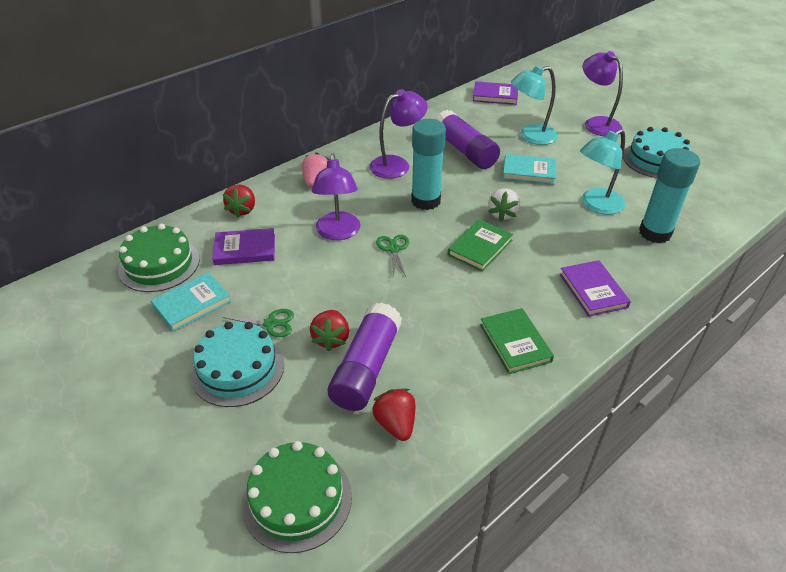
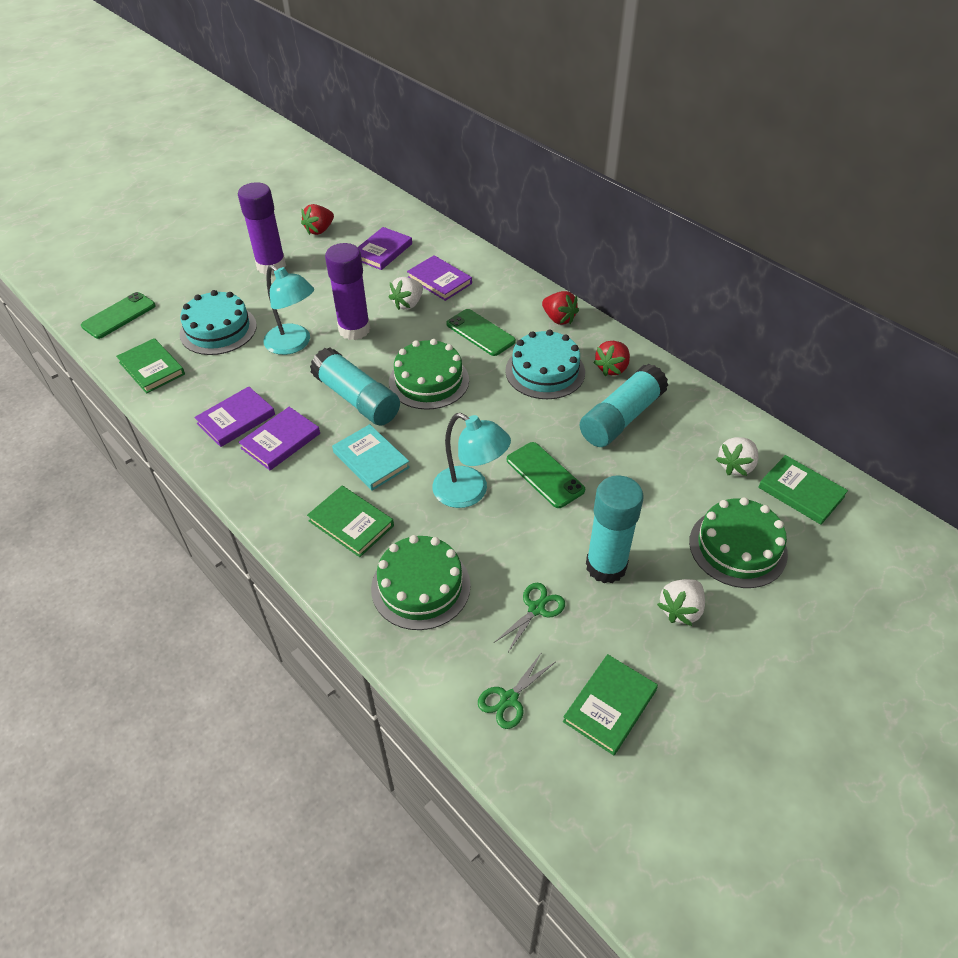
green book: [448,219,513,272] [480,308,554,374] = 2 -> [116,338,185,394] [307,486,394,557] [563,654,658,755] [758,455,848,525] = 4
green cake: [118,224,200,292] [242,441,352,553] = 2 -> [371,535,471,630] [389,339,469,410] [689,497,788,588] = 3
green phone: none = 0 -> [81,292,156,339] [446,309,516,356] [507,442,585,508] = 3
pink strawberry: [302,152,330,187] = 1 -> none = 0
purple book: [212,228,275,265] [473,81,518,105] [560,260,631,317] = 3 -> [194,386,275,447] [239,407,320,470] [358,227,412,270] [407,255,472,301] = 4
purple lamp: [312,153,360,240] [369,89,428,179] [582,51,623,136] = 3 -> none = 0
turquoise book: [151,272,231,332] [502,154,556,185] = 2 -> [332,424,410,491] = 1
turquoise glue stick: [411,119,446,210] [639,148,700,243] = 2 -> [310,347,400,426] [579,364,668,447] [586,475,644,583] = 3
white strawberry: [488,189,521,221] = 1 -> [388,277,423,310] [657,579,705,626] [716,437,758,476] = 3

